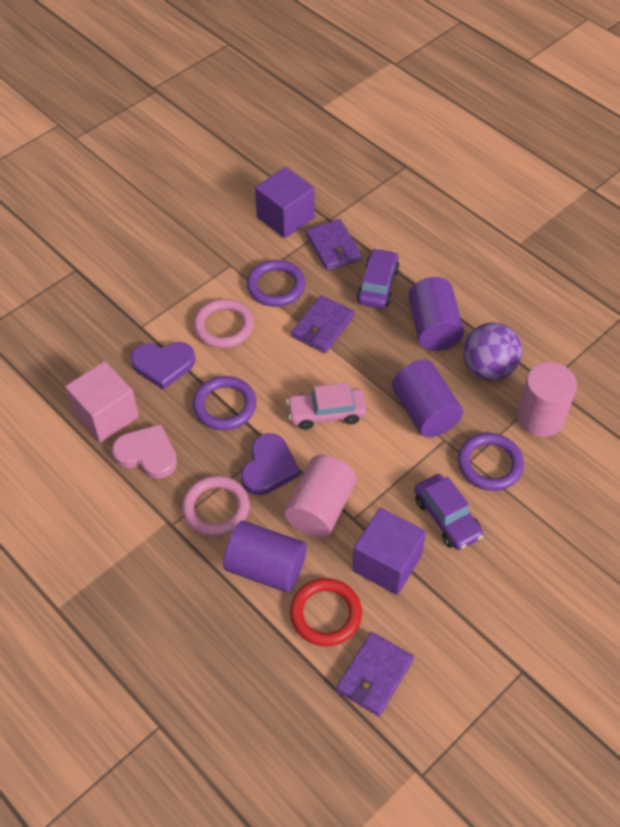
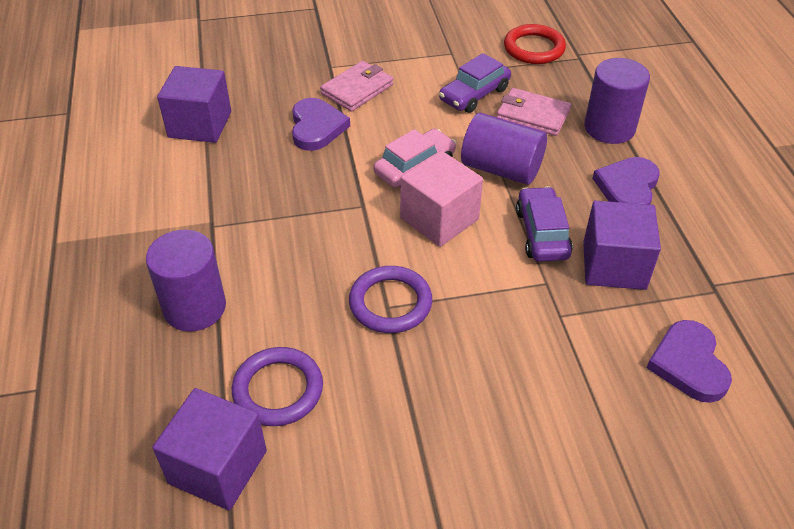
pink cylinder: [284,455,356,538] [517,362,577,437] = 2 -> none = 0
pink heart: [112,424,177,479] = 1 -> none = 0
pink ring: [182,476,250,537] [194,299,254,348] = 2 -> none = 0
pink wallet: none = 0 -> [320,61,393,112] [497,88,571,136] = 2
purple ball: [463,322,522,381] = 1 -> none = 0
purple cube: [255,167,315,238] [352,508,426,595] = 2 -> [153,388,267,510] [157,66,231,143] [583,201,661,290] = 3
purple heart: [131,342,195,390] [241,433,300,495] = 2 -> [292,98,350,151] [592,157,660,205] [647,320,732,403] = 3
purple ring: [193,376,256,430] [247,260,305,307] [458,433,524,491] = 3 -> [232,347,323,426] [349,266,432,333] = 2
purple wallet: [291,295,354,353] [306,219,362,271] [336,632,414,716] = 3 -> none = 0

